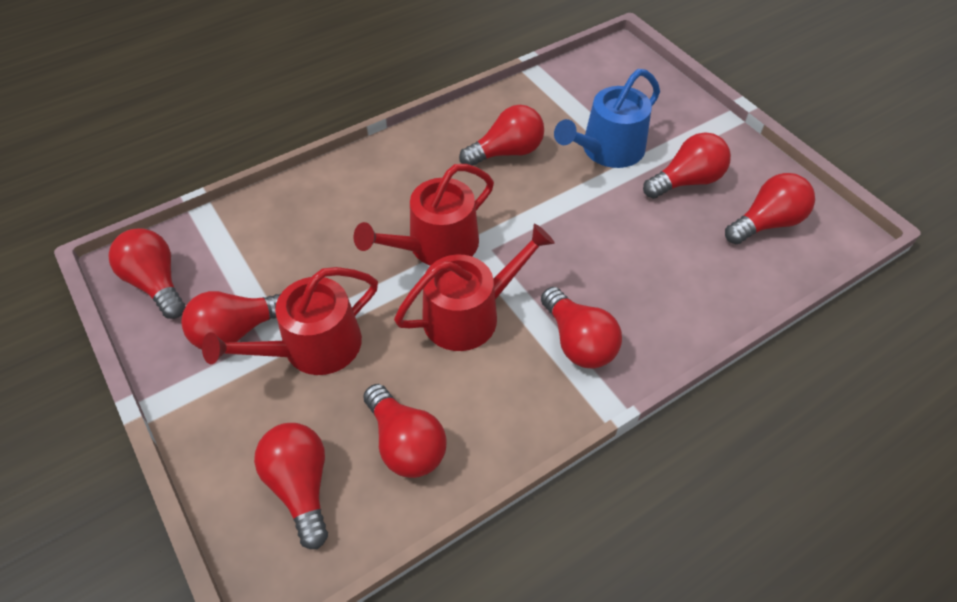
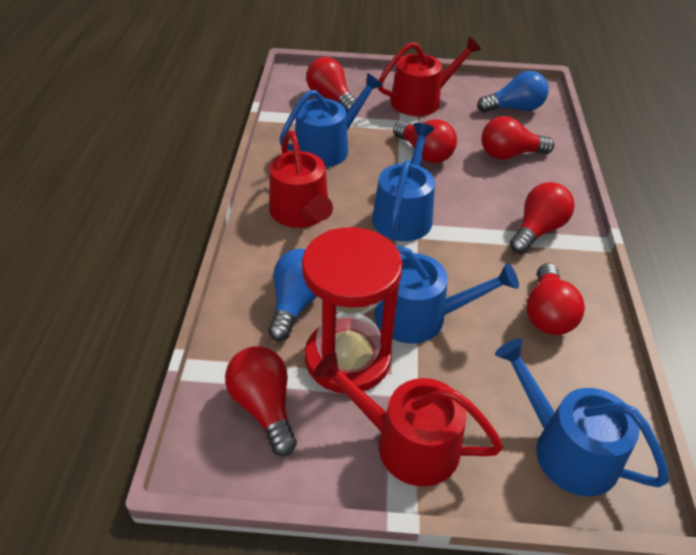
blue light bulb: none = 0 -> [268,249,317,341] [477,71,549,112] = 2
blue watering can: [554,69,660,168] = 1 -> [279,73,383,168] [372,123,435,241] [374,246,519,343] [495,339,669,496] = 4
red hourglass: none = 0 -> [302,227,403,394] = 1
red light bulb: [108,228,185,319] [181,291,281,349] [254,423,328,549] [363,384,447,478] [459,105,544,166] [541,287,622,368] [643,132,731,199] [725,173,815,244] = 8 -> [225,346,297,456] [306,57,356,113] [393,119,457,163] [481,116,555,160] [510,182,575,254] [526,263,585,335] = 6

